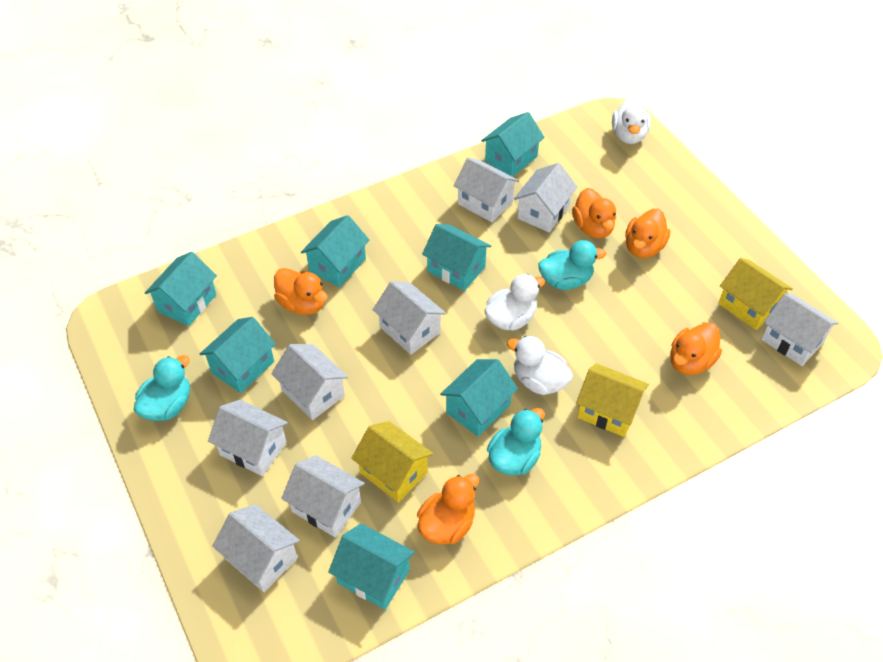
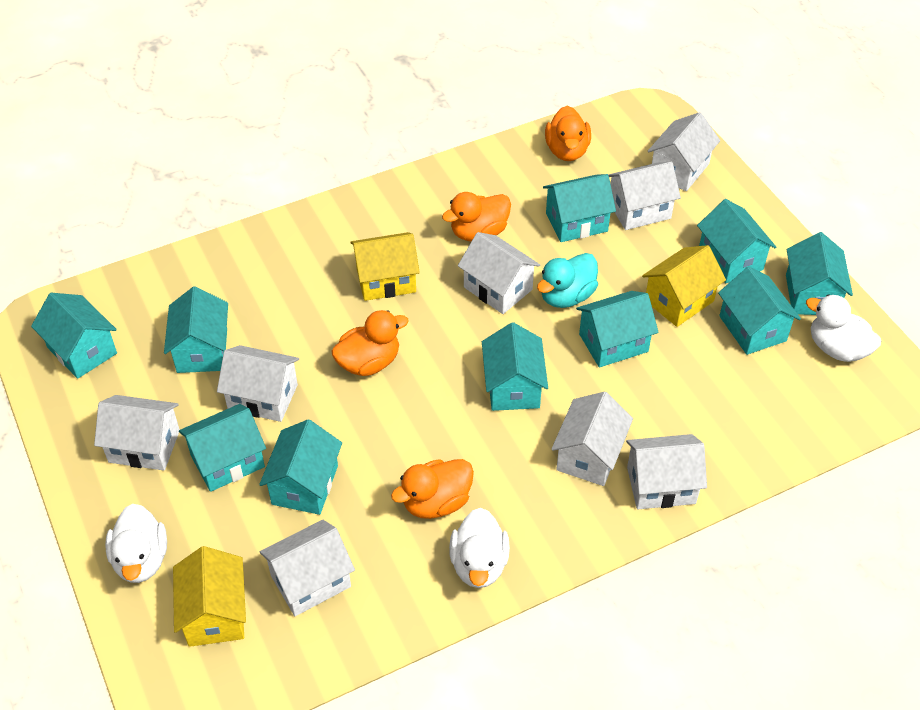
orange duck: [274,268,328,315] [417,474,479,544] [572,188,616,238] [625,209,670,258] [670,323,722,375] = 5 -> [331,310,409,376] [391,459,474,519] [442,192,511,241] [545,106,591,161] = 4
turquoise duck: [134,355,190,421] [487,408,545,475] [538,240,607,290] = 3 -> [537,253,598,308] = 1
turquoise house: [145,252,217,326] [200,317,276,393] [301,215,370,287] [328,523,415,610] [422,224,491,291] [440,359,518,437] [481,112,545,177] = 7 -> [31,293,117,379] [164,286,228,373] [179,404,266,492] [259,419,342,515] [482,322,548,411] [543,174,616,242] [576,291,659,368] [697,199,776,283] [718,267,801,355] [786,232,853,315] = 10

